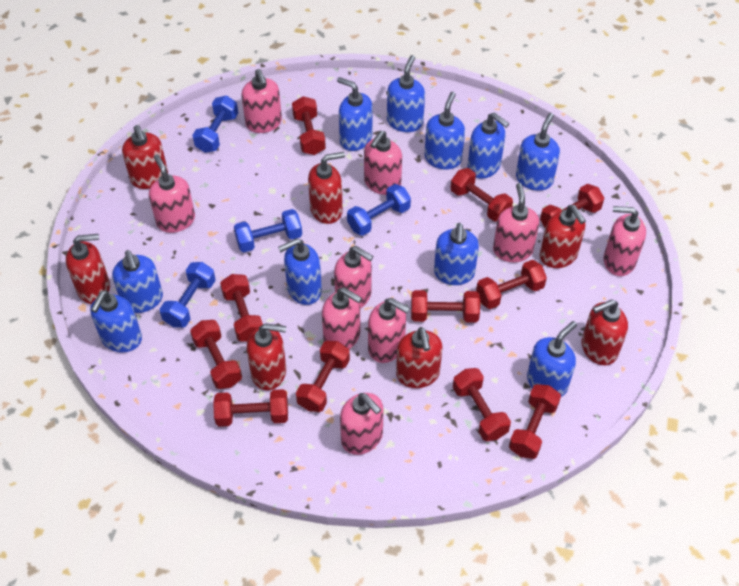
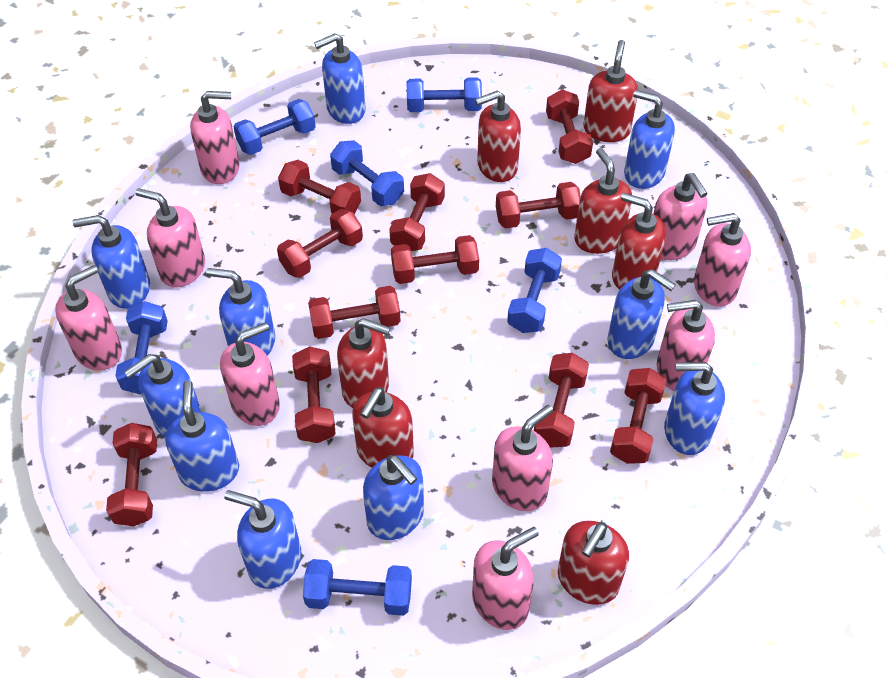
blue dumbbell: [160,262,216,328] [192,96,238,153] [234,209,302,252] [347,184,411,236] = 4 -> [115,301,168,394] [234,99,316,155] [303,559,412,616] [330,140,404,206] [407,77,482,112] [507,248,562,333] = 6

